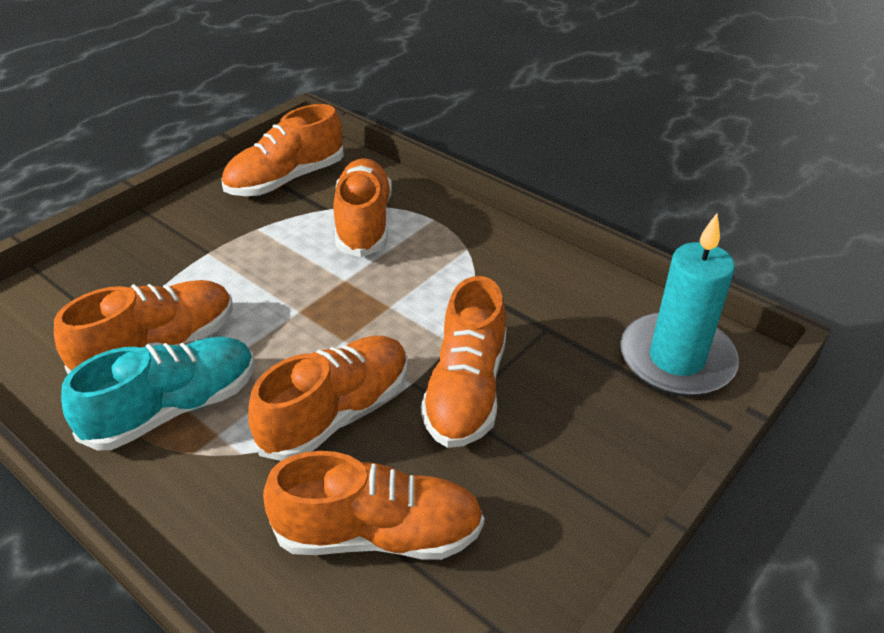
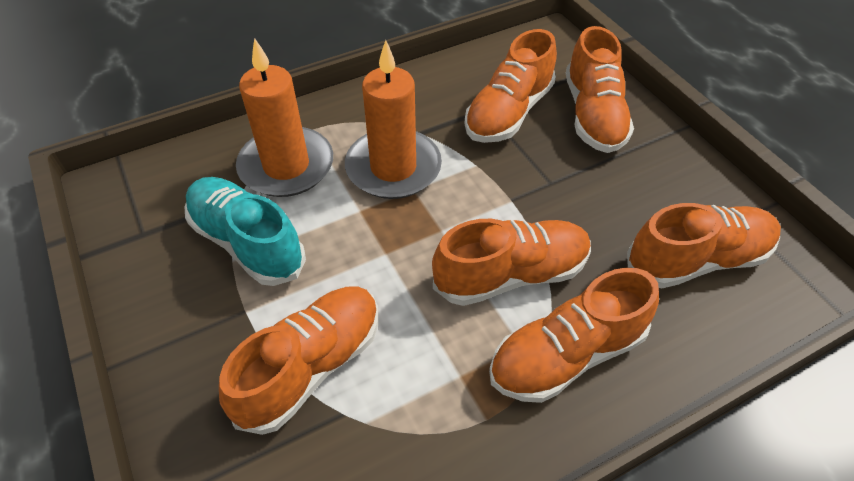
orange candle: none = 0 -> [236,38,333,197] [345,40,442,199] = 2
turquoise candle: [620,213,739,396] = 1 -> none = 0

